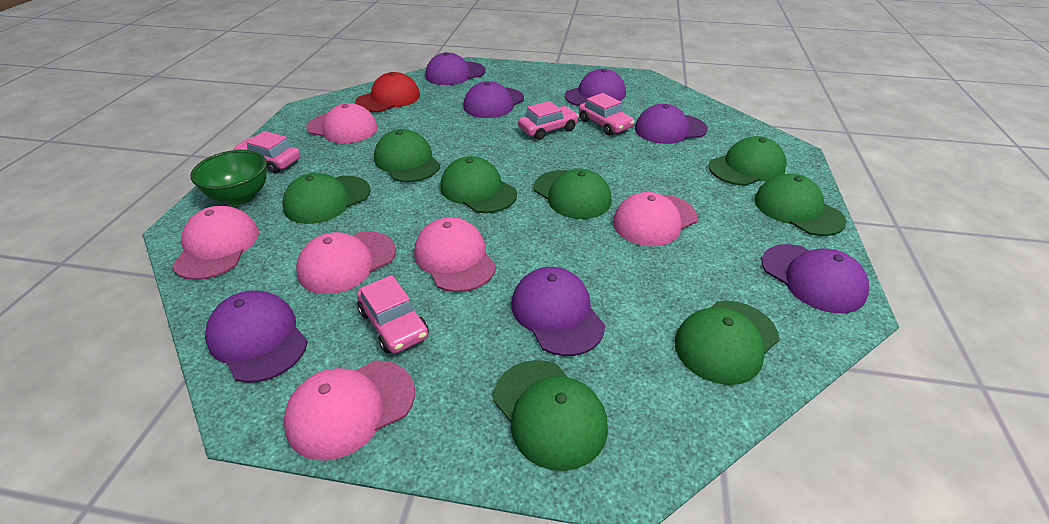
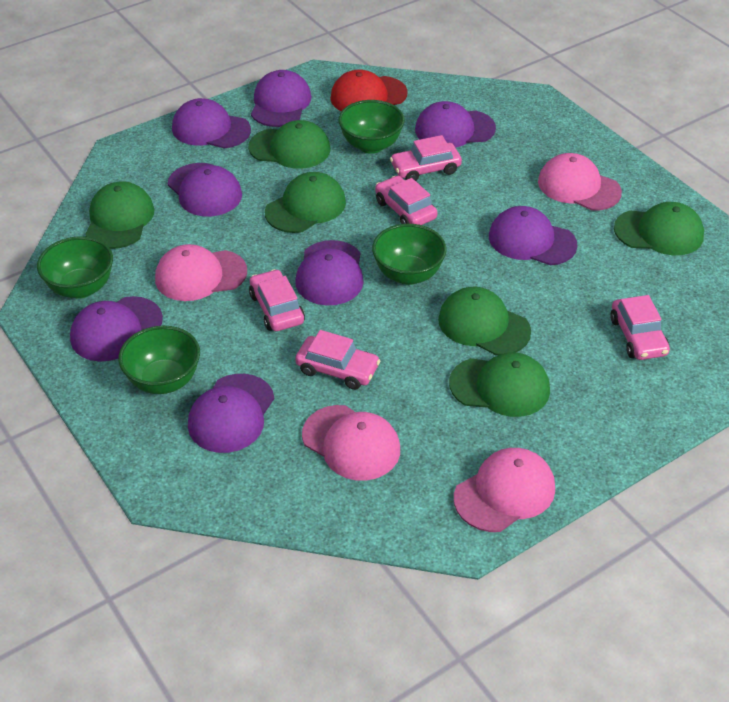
green bowl: [190,150,267,205] = 1 -> [37,236,113,298] [118,326,200,394] [338,100,405,154] [372,224,447,285] = 4
green cap: [283,173,371,224] [374,129,440,182] [440,156,517,213] [493,360,608,471] [534,169,612,219] [675,301,779,385] [709,136,787,186] [754,174,846,236] = 8 -> [85,181,154,249] [248,120,330,169] [265,172,346,233] [438,287,531,356] [449,352,550,417] [614,202,704,255] = 6
pink cap: [172,206,259,280] [283,361,415,461] [296,231,396,294] [306,103,378,143] [414,217,496,292] [613,192,697,246] = 6 -> [155,244,247,301] [302,405,400,481] [454,448,555,532] [538,153,622,211] = 4
pink car: [234,131,301,173] [357,275,429,353] [518,101,579,140] [579,93,634,136] = 4 -> [249,269,305,331] [295,330,380,390] [375,176,437,225] [390,135,462,181] [610,295,670,360] = 5
purple cap: [205,290,308,383] [425,52,486,85] [463,81,524,118] [511,267,605,356] [565,69,626,106] [635,104,708,144] [761,244,869,313] = 7 -> [70,296,163,362] [168,163,242,216] [172,98,251,149] [188,374,274,453] [251,70,312,127] [295,240,364,305] [415,101,496,148] [489,206,577,265] = 8

